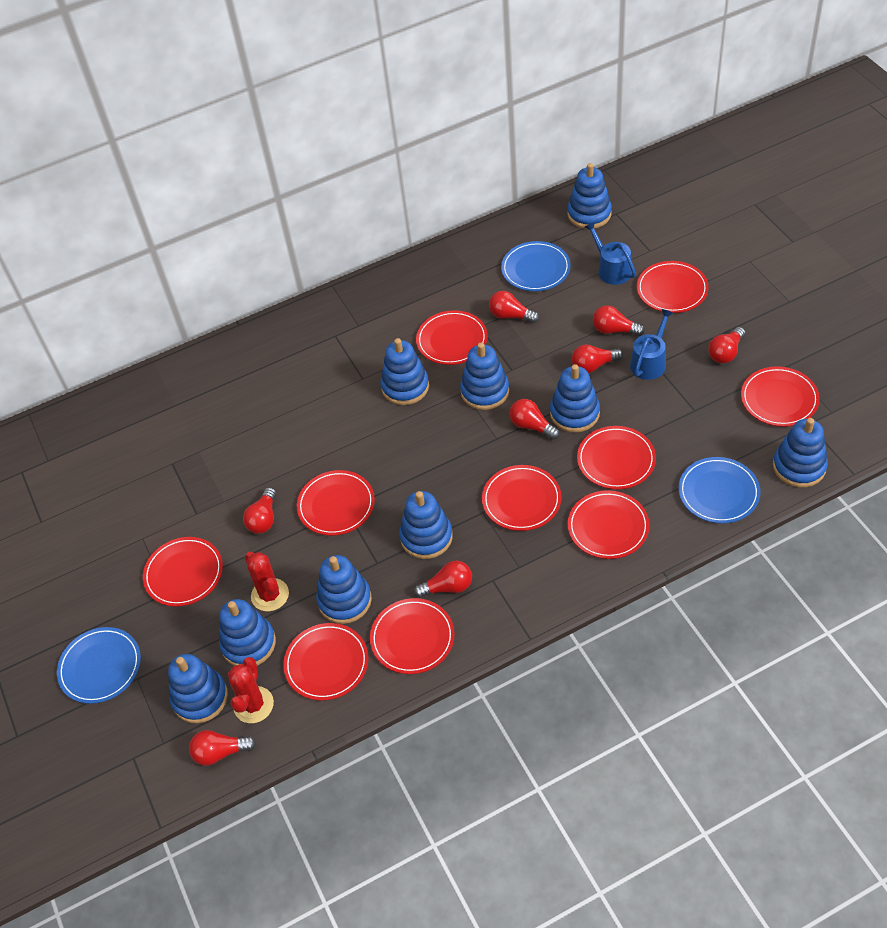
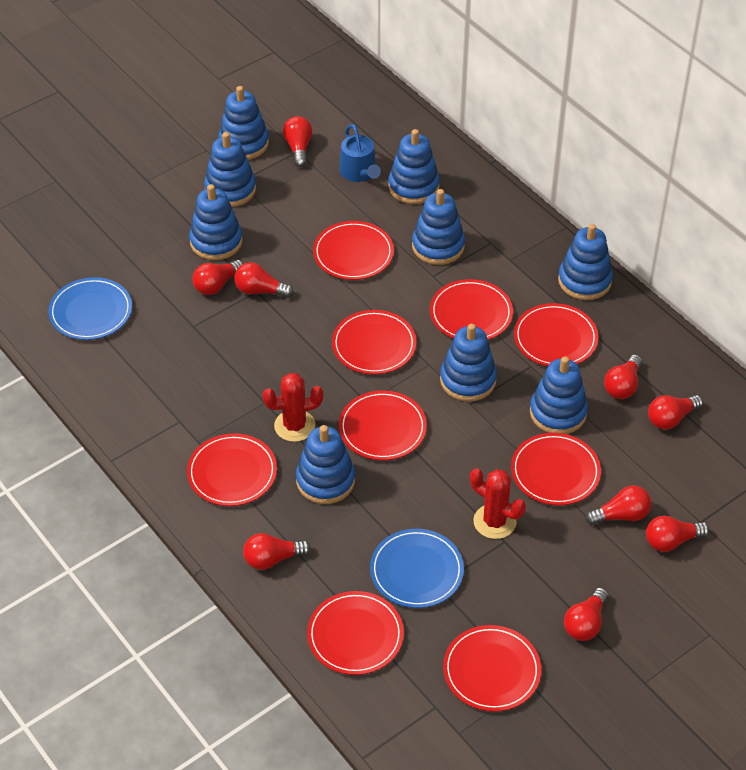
blue plate: [57,627,141,704] [501,241,571,291] [678,457,760,523] = 3 -> [48,277,132,340] [370,529,464,608] = 2
blue watering can: [585,221,636,285] [630,309,673,380] = 2 -> [339,124,381,182] = 1
red light bulb: [189,730,256,766] [243,487,276,534] [414,561,472,598] [489,291,539,323] [510,399,560,440] [572,344,623,373] [593,305,645,336] [708,327,745,364] = 8 -> [193,260,244,295] [234,262,294,298] [243,533,311,570] [283,116,313,167] [564,587,608,641] [585,486,651,525] [604,355,642,399] [646,516,709,552] [648,395,703,429] = 9
red plate: [143,537,223,607] [283,623,369,701] [297,470,375,536] [370,598,455,674] [416,310,488,365] [482,465,562,531] [568,490,650,559] [577,426,656,489] [637,261,709,313] [741,366,820,427] = 10 -> [187,433,277,506] [307,591,404,675] [313,221,394,280] [332,310,417,374] [339,390,427,460] [430,279,513,340] [443,625,541,712] [511,433,601,505] [514,303,599,366] = 9

